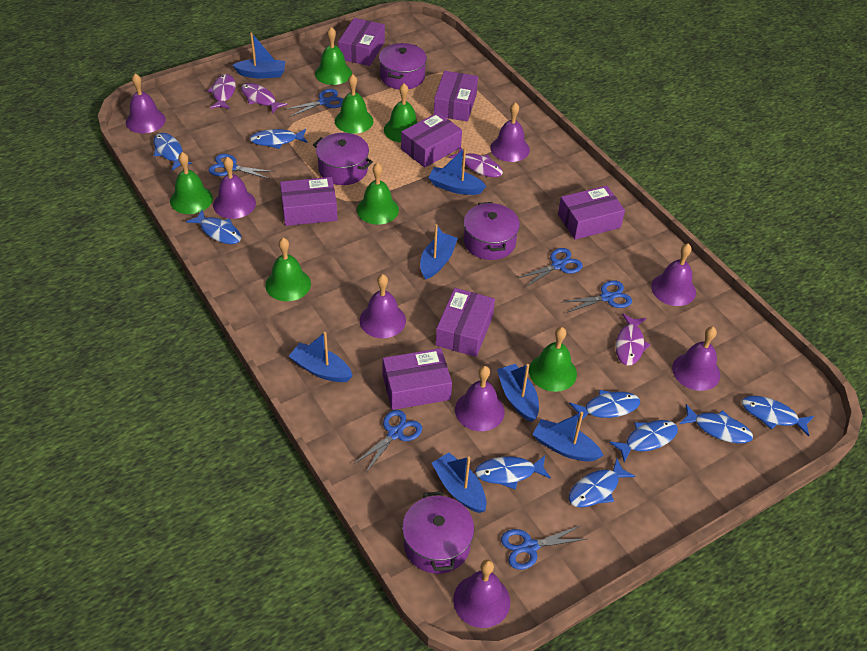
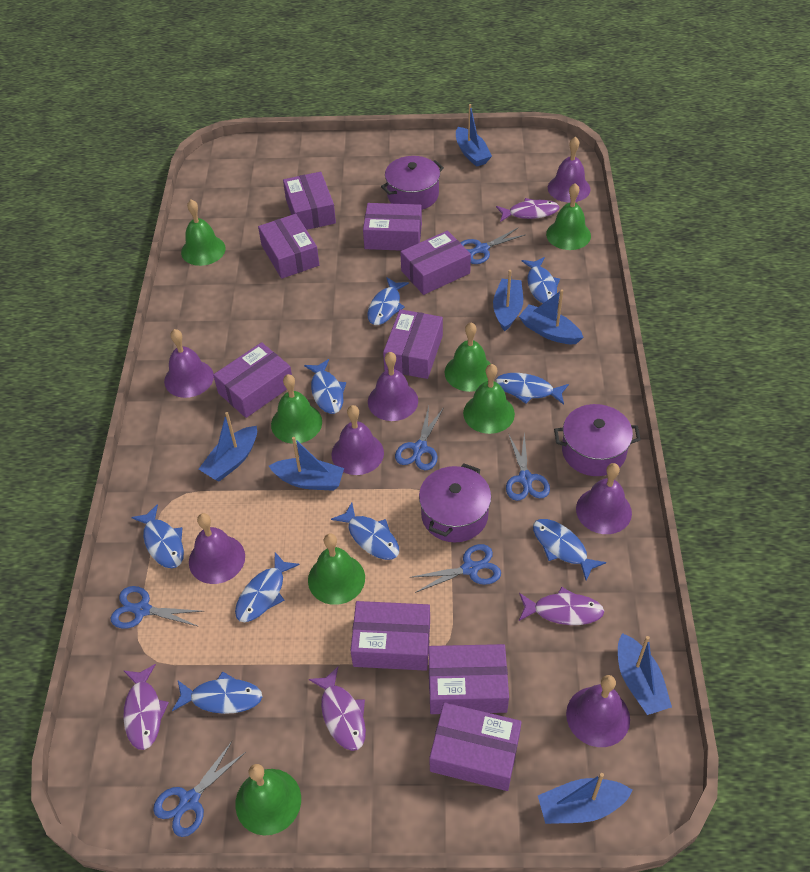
purple bell: [126,74,166,133] [213,157,256,219] [359,274,406,338] [453,560,510,628] [455,366,505,431] [490,102,530,162] [651,244,696,306] [672,327,720,391] = 8 -> [164,329,214,398] [189,513,245,584] [331,405,384,475] [368,352,418,421] [548,137,590,202] [566,675,630,747] [576,463,632,534] = 7
purple box: [280,177,338,226] [338,18,385,66] [383,348,452,410] [401,112,462,168] [434,71,478,121] [436,288,495,357] [558,185,625,240] = 7 -> [213,342,292,418] [258,214,319,279] [283,172,336,230] [351,601,430,671] [363,203,422,251] [383,309,443,379] [400,230,471,295] [428,644,509,714] [429,702,522,791] = 9
purple pot: [313,133,373,185] [379,43,427,89] [402,491,474,574] [464,202,520,260] = 4 -> [381,156,444,210] [419,464,491,542] [554,404,641,476] = 3

